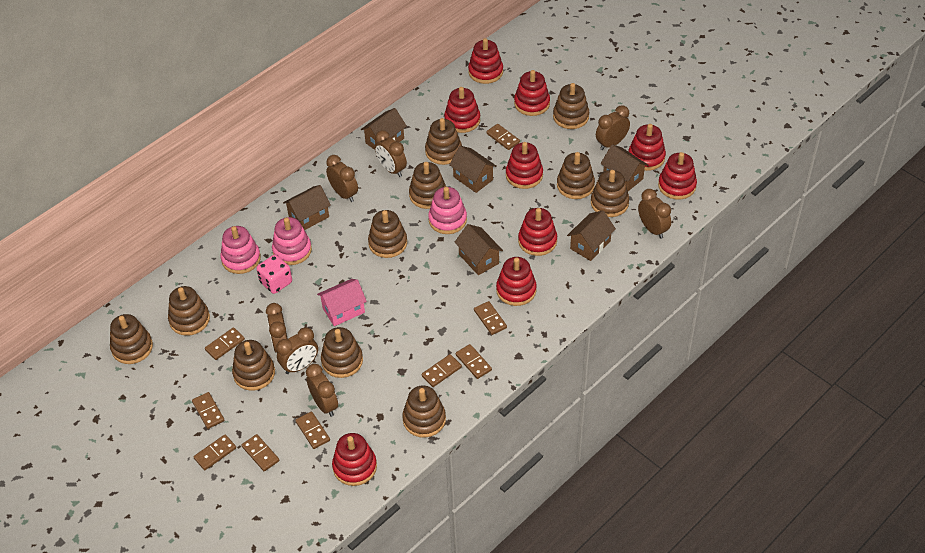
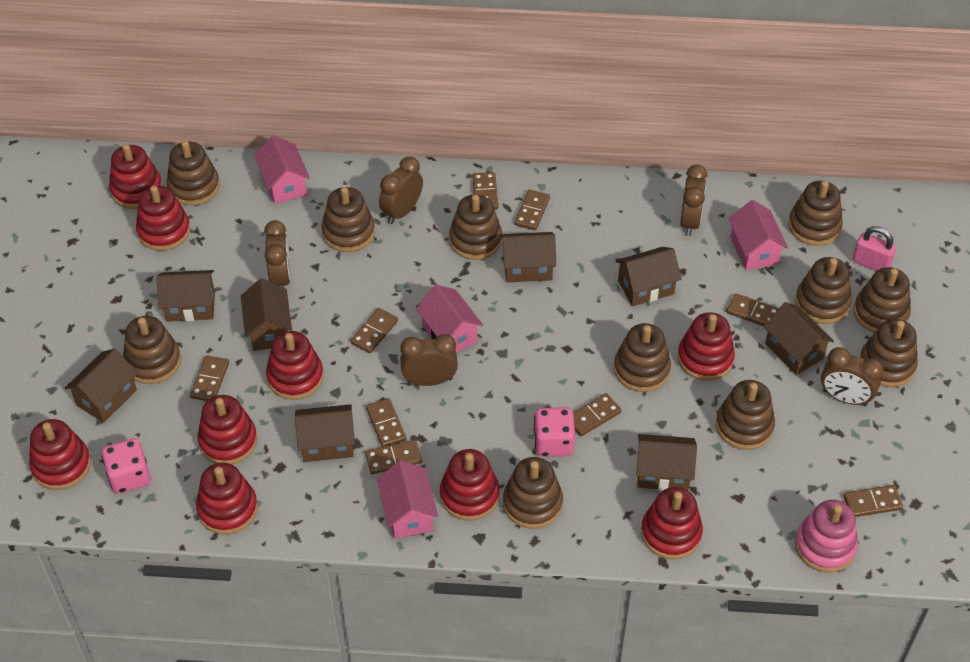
brown clock: [266,303,288,353] [276,327,318,374] [306,364,338,417] [326,155,358,202] [375,130,407,177] [596,105,630,150] [638,189,671,239] = 7 -> [264,220,291,287] [379,156,423,224] [400,334,458,386] [680,164,707,236] [821,347,884,406] = 5
brown house: [283,185,331,230] [361,108,407,150] [449,146,496,193] [455,224,503,275] [567,210,616,261] [601,144,648,191] = 6 -> [65,349,138,423] [156,270,215,322] [241,278,292,351] [295,404,355,462] [501,232,556,282] [615,247,681,307] [636,434,697,490] [763,302,834,375] = 8
pink dice: [256,255,292,294] = 1 -> [102,438,151,494] [534,407,575,457] = 2
pink house: [317,279,367,326] = 1 -> [254,135,310,204] [377,460,438,539] [416,285,483,353] [728,200,788,270] = 4
pink padlock: none = 0 -> [852,226,896,271] = 1
pink stacking toy: [220,226,261,274] [272,217,312,265] [428,187,467,234] = 3 -> [795,500,858,572] = 1

